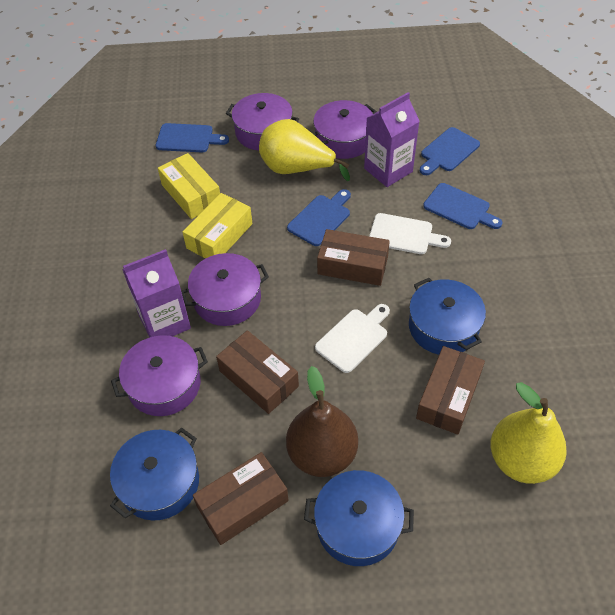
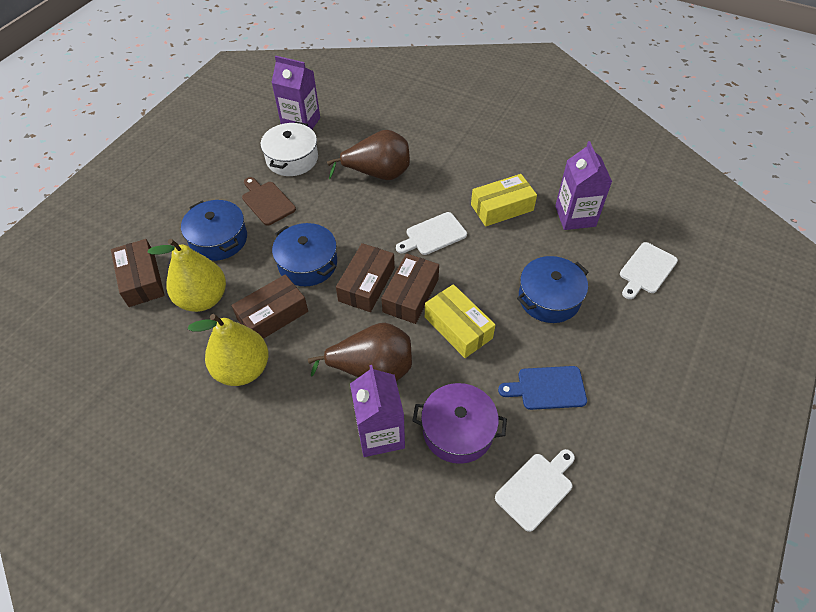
blue cutting board: [156,123,229,152] [287,189,351,246] [420,127,480,175] [423,183,503,229] = 4 -> [498,366,587,410] = 1
brown cutting board: none = 0 -> [242,177,296,226] = 1
brown pear: [286,366,358,477] = 1 -> [308,323,412,381] [327,130,410,180] = 2
purple carton: [122,249,191,338] [364,92,420,187] = 2 -> [271,56,320,129] [350,365,405,457] [555,141,612,230] = 3
purple pot: [111,335,208,416] [181,253,269,326] [226,93,299,151] [313,100,377,159] = 4 -> [412,383,507,464] = 1
white cutting board: [315,304,390,373] [369,213,451,254] = 2 -> [396,212,467,255] [495,449,575,532] [620,242,678,299] = 3
white pot: none = 0 -> [260,122,318,176] = 1

